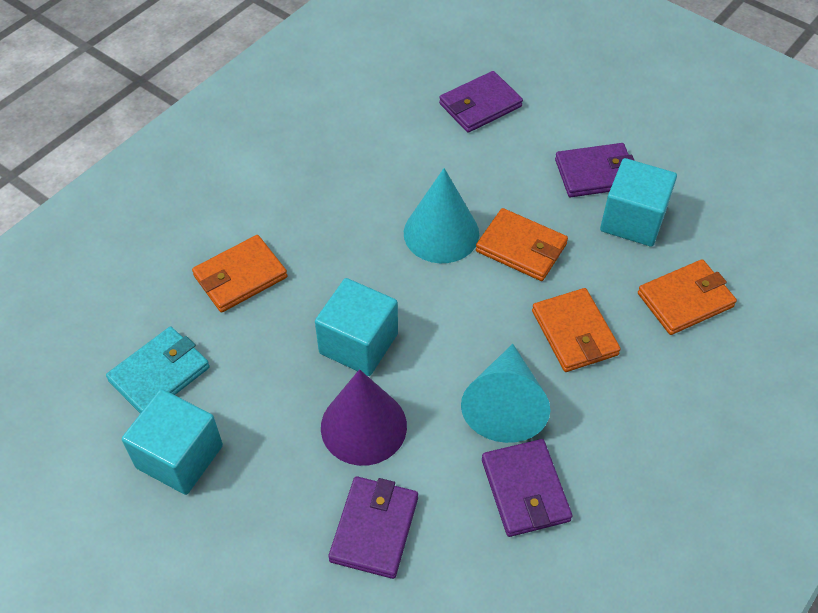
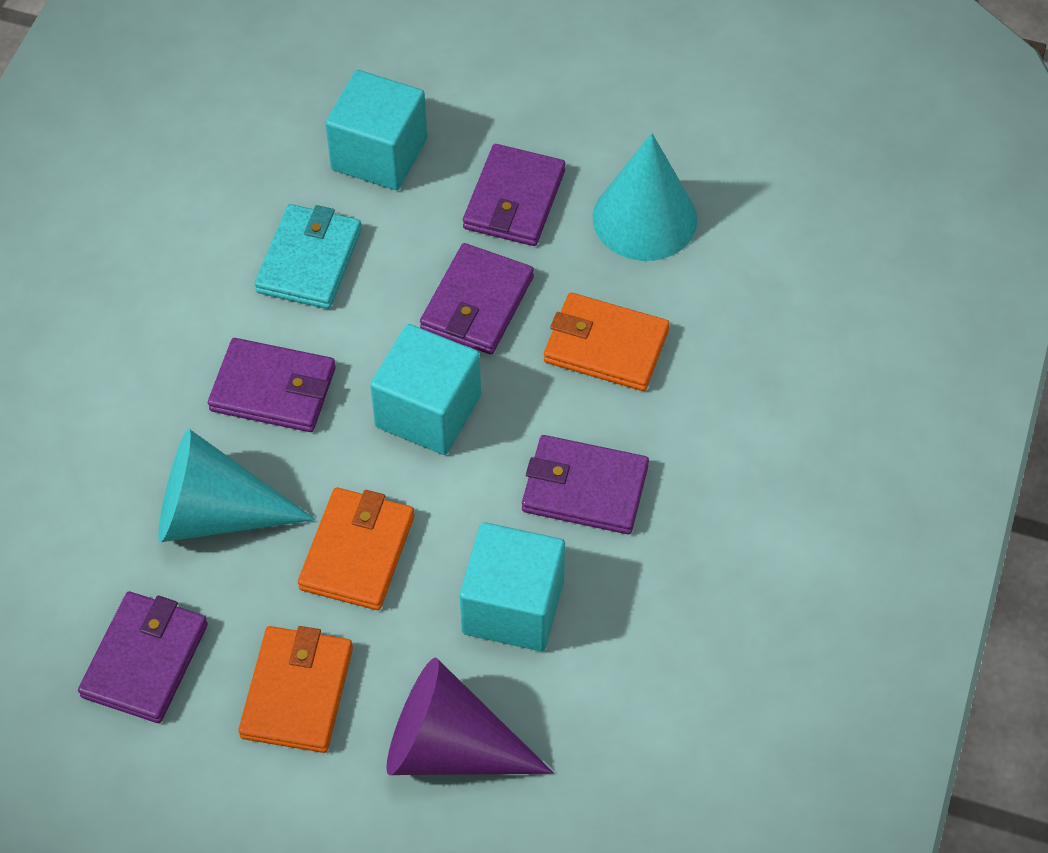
orange wallet: [192,235,287,313] [476,208,568,281] [532,288,621,372] [638,259,737,335] = 4 -> [238,626,353,753] [298,487,414,610] [544,293,670,391] = 3
purple wallet: [328,476,418,579] [439,71,523,133] [482,439,572,537] [555,143,635,197] = 4 -> [78,591,208,723] [208,338,336,432] [420,243,534,354] [463,144,565,246] [522,435,649,534] = 5

